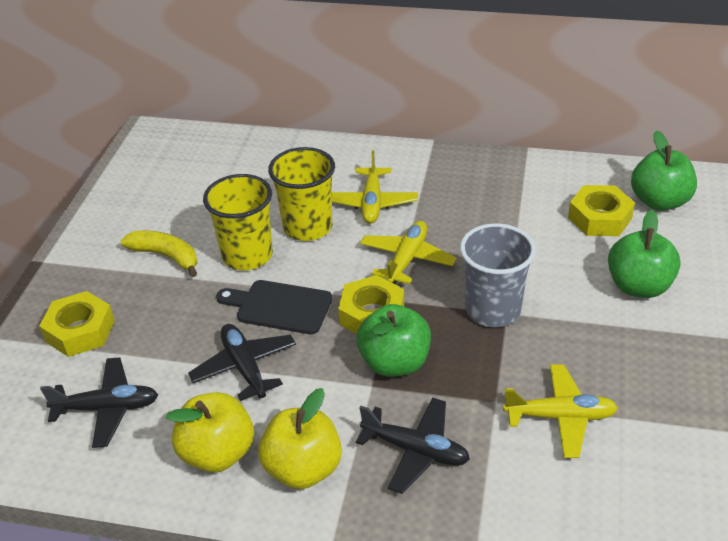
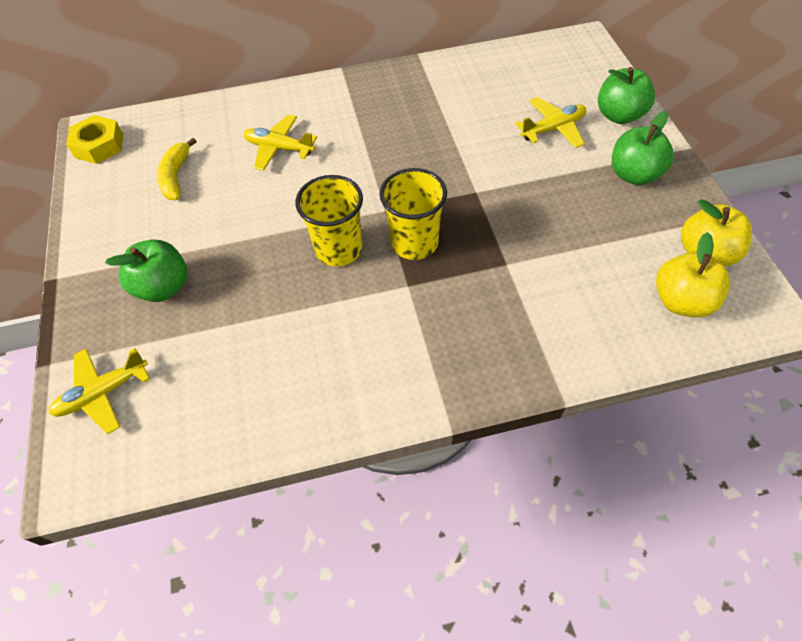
black cutting board: [216,280,332,334] = 1 -> none = 0
black plane: [40,357,158,448] [188,324,296,401] [356,397,470,494] = 3 -> none = 0
grey cup: [460,223,536,327] = 1 -> none = 0
yellow nut: [39,291,115,357] [338,275,404,334] [568,185,635,236] = 3 -> [66,115,123,164] = 1

